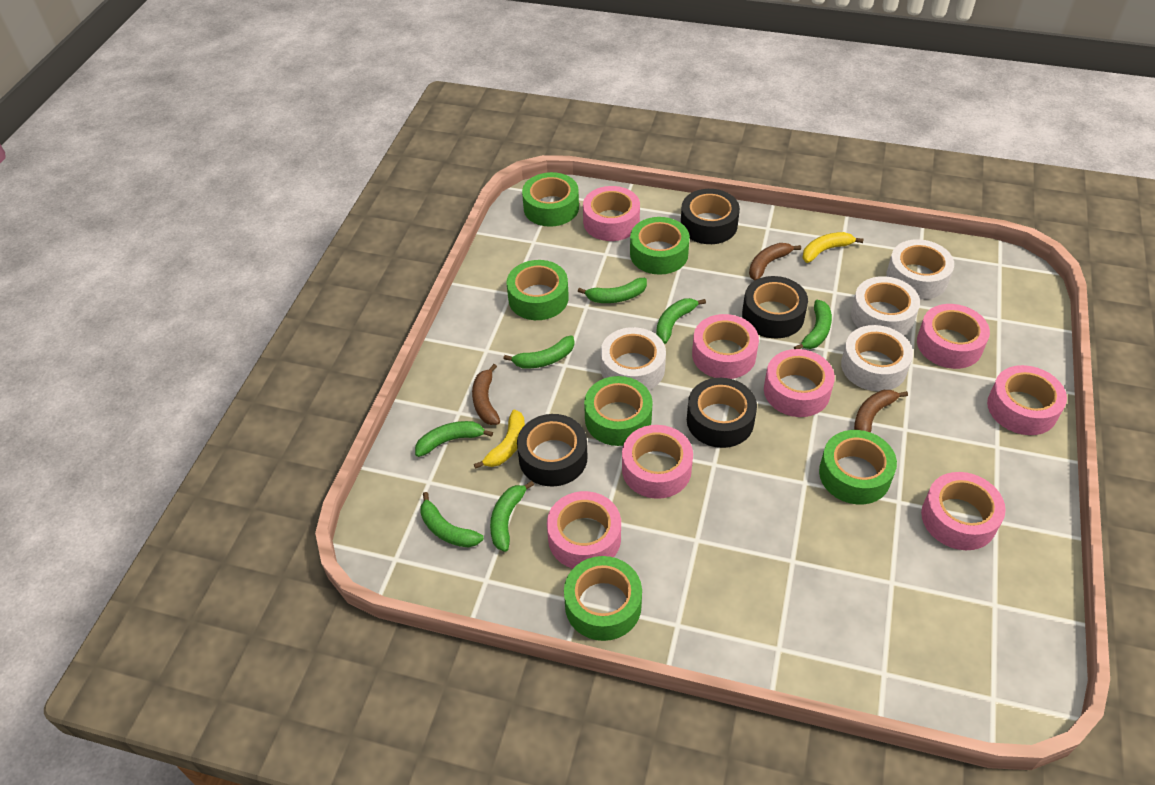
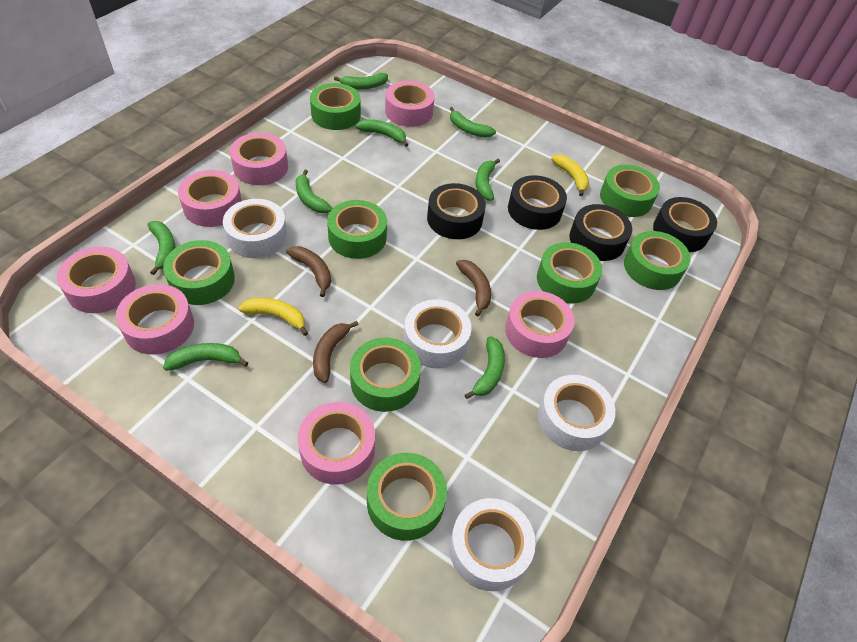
green banana: [415,421,493,457] [420,492,484,548] [490,481,534,552] [504,335,575,369] [578,278,647,303] [656,298,706,344] [794,300,832,349] = 7 -> [148,221,175,275] [163,343,249,371] [296,170,333,213] [334,73,388,89] [356,119,408,147] [450,107,496,138] [465,336,505,399] [476,159,500,201] = 8
green tape: [506,260,569,320] [522,172,579,227] [564,556,642,641] [584,376,653,446] [630,217,690,275] [819,430,897,504] = 6 -> [163,240,235,305] [310,83,361,130] [327,200,387,259] [350,338,421,412] [367,453,447,541] [537,242,602,304] [600,165,660,217] [624,231,691,290] = 8
pink tape: [547,491,621,569] [583,186,640,241] [622,425,693,499] [692,314,759,379] [764,349,835,417] [917,304,990,369] [921,472,1006,550] [987,365,1067,435] = 8 -> [57,247,136,313] [116,284,194,355] [178,170,242,227] [230,133,288,185] [298,402,375,485] [385,81,435,127] [505,291,575,358] = 7

